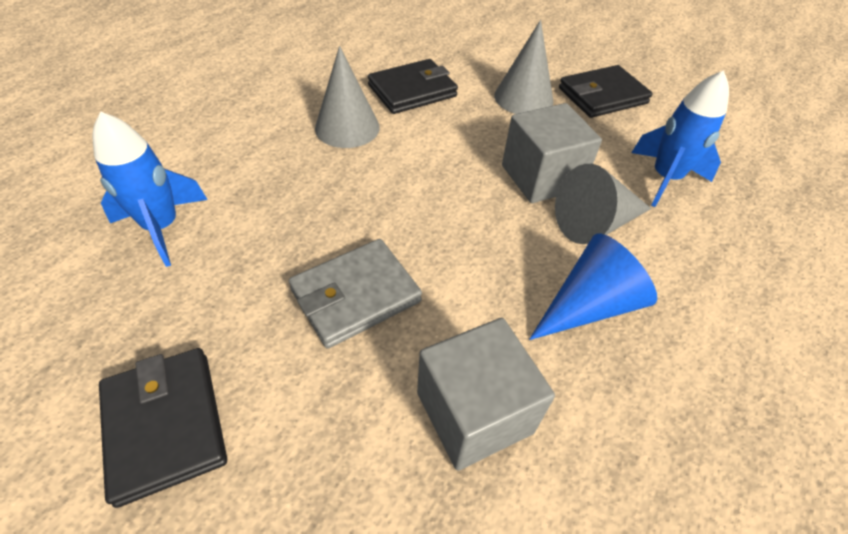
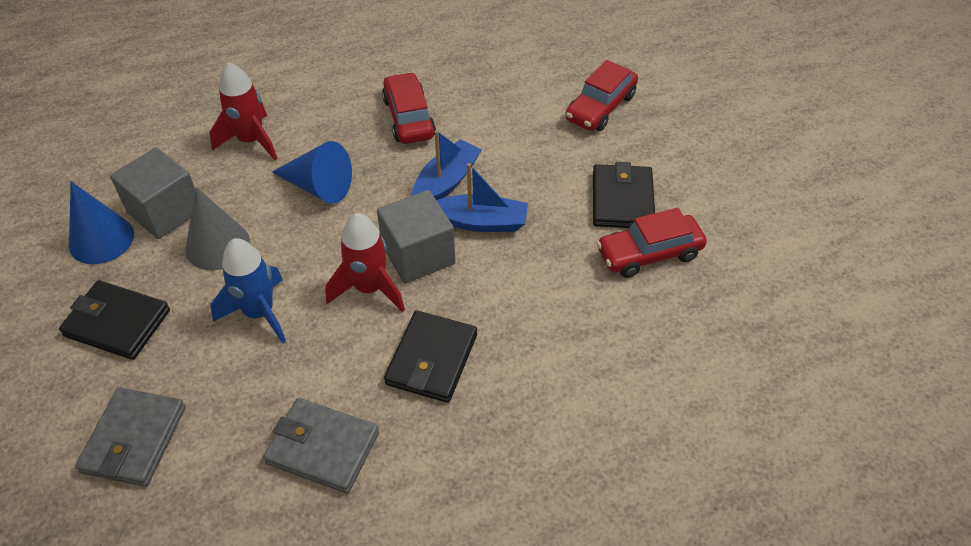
blue boat: none = 0 -> [412,130,482,200] [436,163,528,232] = 2
blue cone: [529,234,657,340] = 1 -> [69,181,134,264] [272,141,352,204] = 2
blue rocket: [92,111,208,267] [631,70,729,207] = 2 -> [211,238,286,343] = 1
grey cone: [315,46,380,148] [494,20,553,114] [555,164,652,244] = 3 -> [186,187,250,270] = 1
grey wallet: [289,239,422,349] = 1 -> [75,387,185,487] [263,398,379,493] = 2
red car: none = 0 -> [382,72,436,144] [565,60,638,131] [597,208,707,278] = 3
red rocket: none = 0 -> [209,62,278,160] [325,213,405,312] = 2

